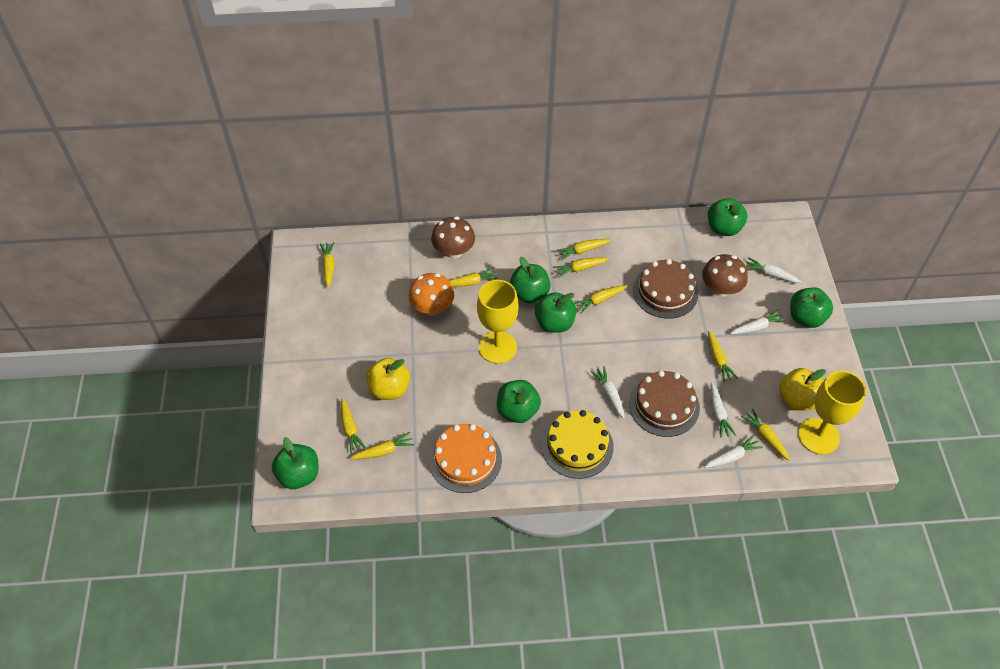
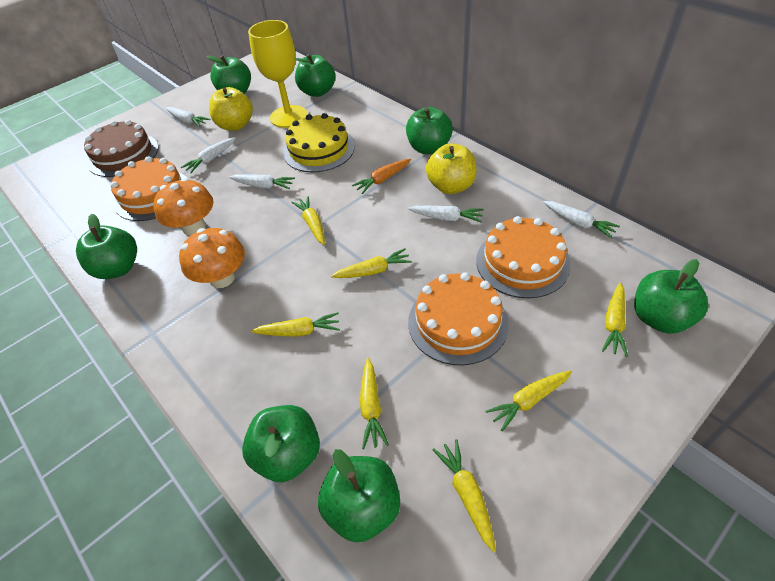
brown cake: [629,371,700,437] [633,259,698,319] = 2 -> [84,120,159,177] = 1
brown mushroom: [431,216,475,259] [702,254,748,297] = 2 -> none = 0
green apple: [272,437,318,489] [497,380,541,423] [510,257,551,303] [535,292,577,333] [708,198,747,236] [790,288,833,328] = 6 -> [76,214,137,279] [207,55,251,94] [242,405,320,482] [295,54,335,97] [318,449,400,543] [406,107,453,154] [634,259,708,334] = 7
orange cake: [429,424,502,493] = 1 -> [110,156,187,221] [408,272,509,365] [476,216,571,298] = 3
orange carrot: none = 0 -> [352,159,411,194] = 1
orange mushroom: [409,273,454,316] = 1 -> [153,178,214,236] [179,228,245,288] = 2
yellow carrot: [320,242,335,288] [341,398,366,454] [350,432,415,459] [449,267,498,287] [554,257,609,278] [556,239,611,260] [575,285,626,314] [708,331,738,382] [741,409,790,460] = 9 -> [251,312,340,337] [292,196,325,245] [331,248,412,278] [360,358,389,449] [433,439,496,552] [486,370,572,432] [602,283,628,357] = 7
yellow goblet: [477,280,519,364] [798,371,866,455] = 2 -> [248,20,308,128] = 1

